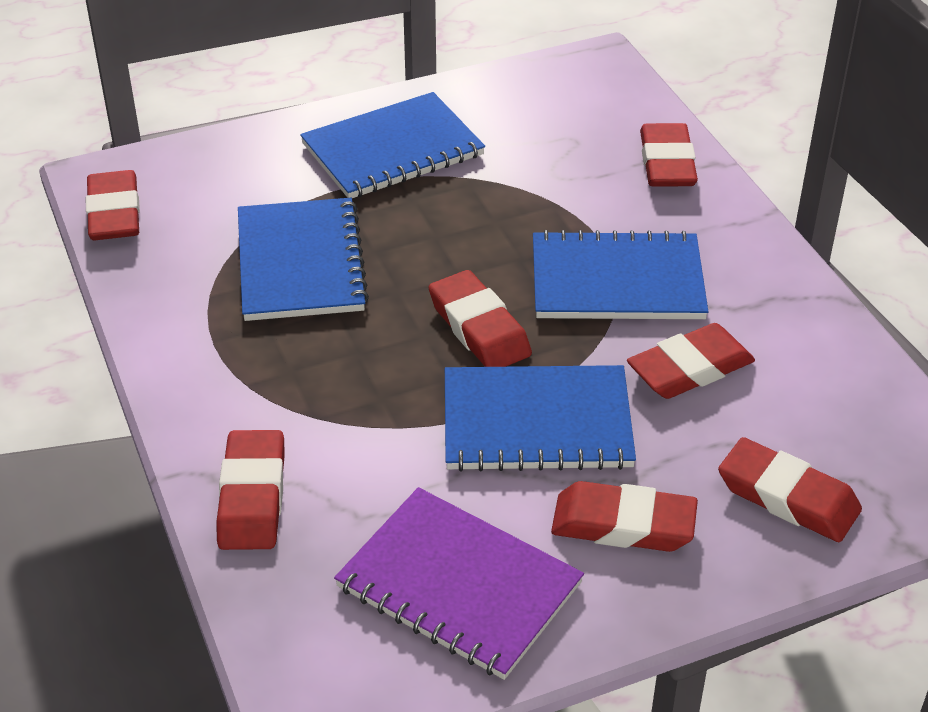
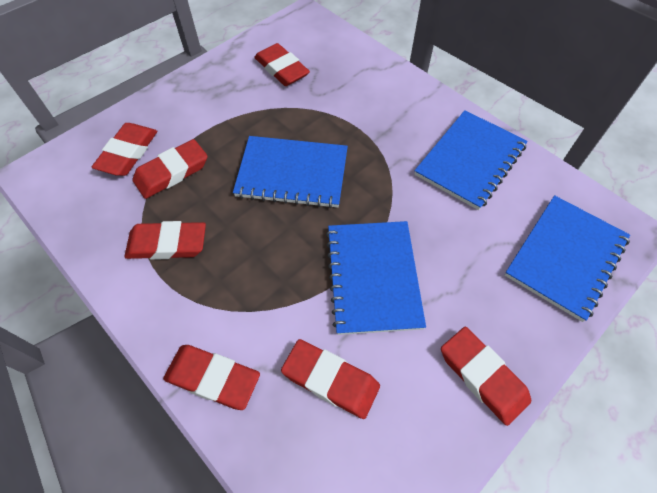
purple notebook: [334,487,584,680] = 1 -> none = 0

